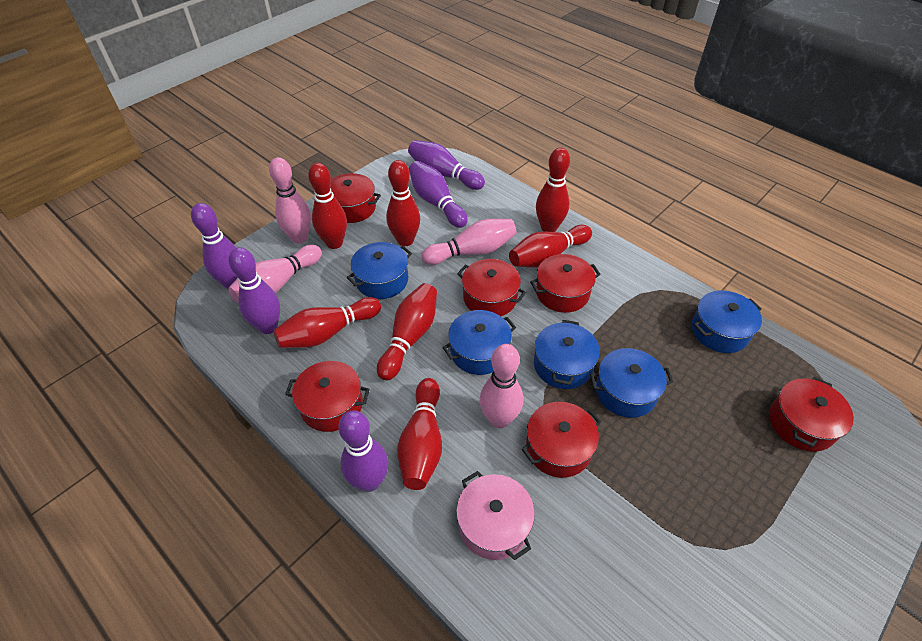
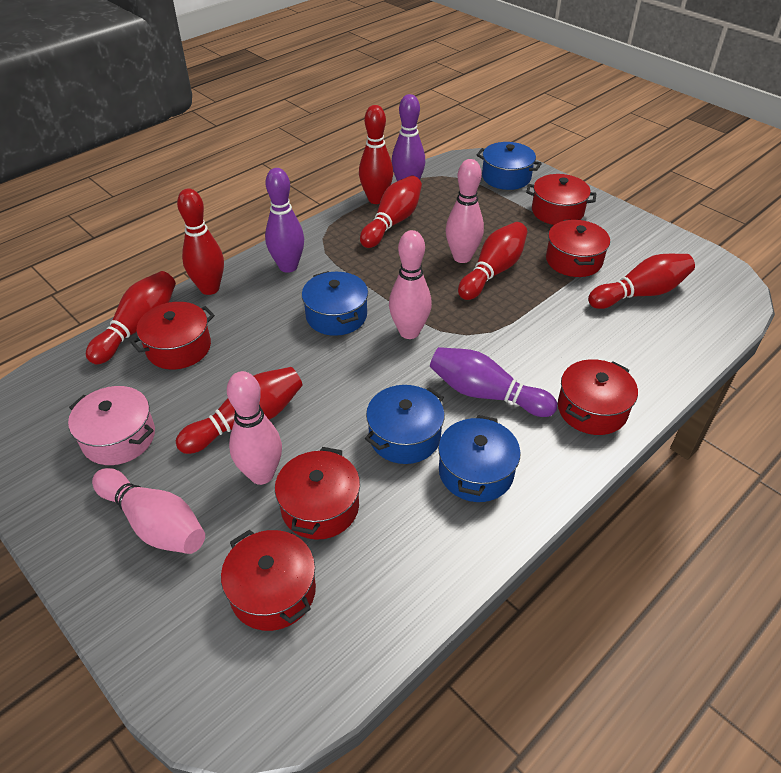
blue pot: [347,242,412,299] [443,310,516,375] [534,320,600,389] [590,348,673,418] [692,290,762,353] = 5 -> [302,271,368,336] [365,385,445,464] [438,415,521,502] [477,142,542,190] = 4
purple bowling pin: [191,203,238,289] [229,247,280,334] [338,411,388,492] [408,140,485,190] [409,161,468,228] = 5 -> [265,168,304,273] [392,94,425,181] [430,347,557,417] = 3

